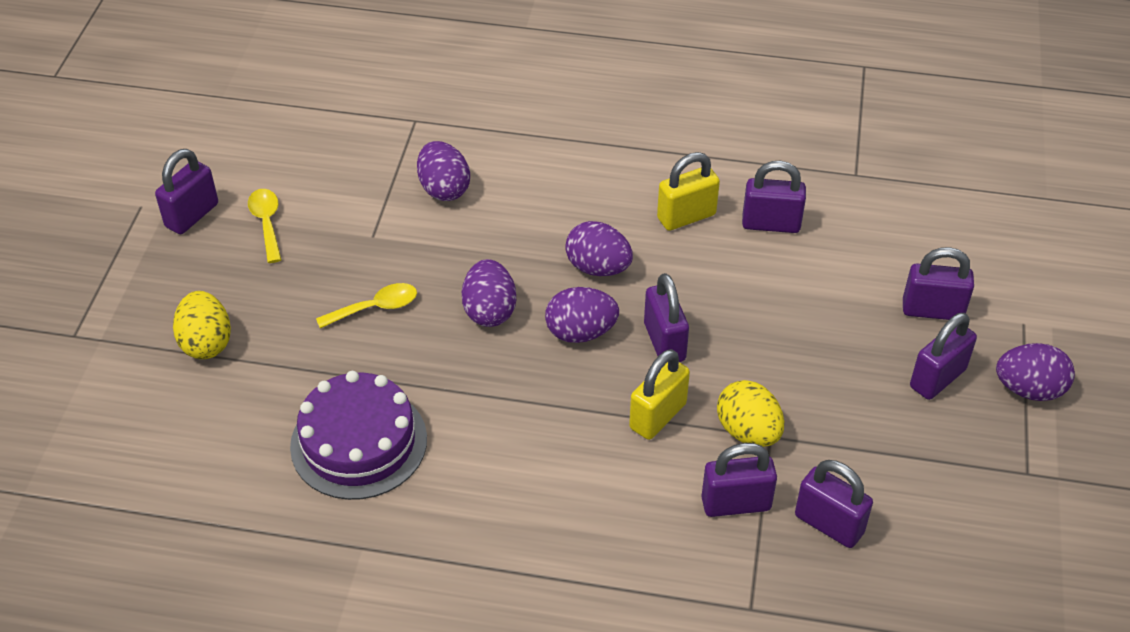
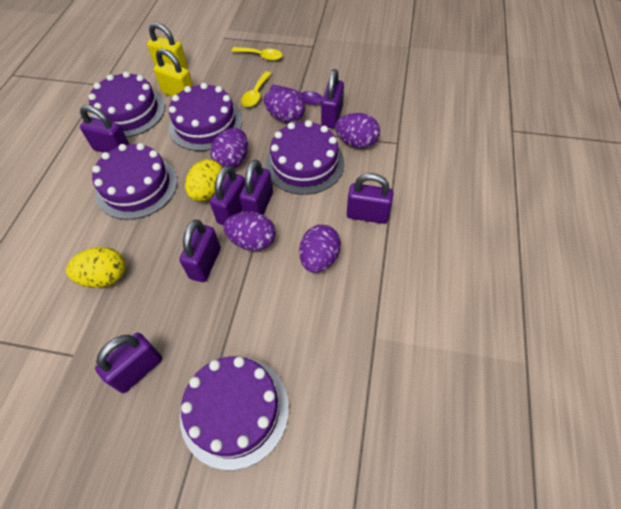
purple cake: [290,371,427,500] = 1 -> [88,72,165,137] [92,143,178,220] [168,83,242,151] [180,356,289,470] [265,120,344,195] = 5
purple spoon: none = 0 -> [270,85,323,105] = 1

